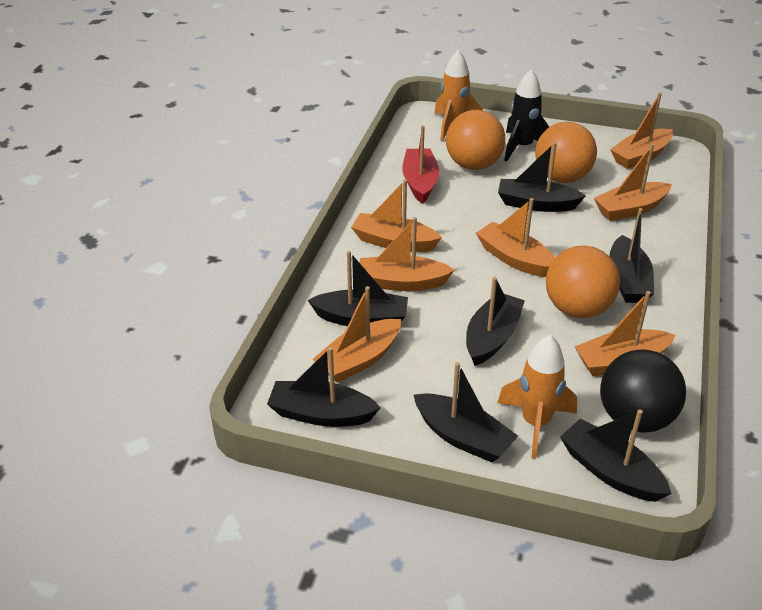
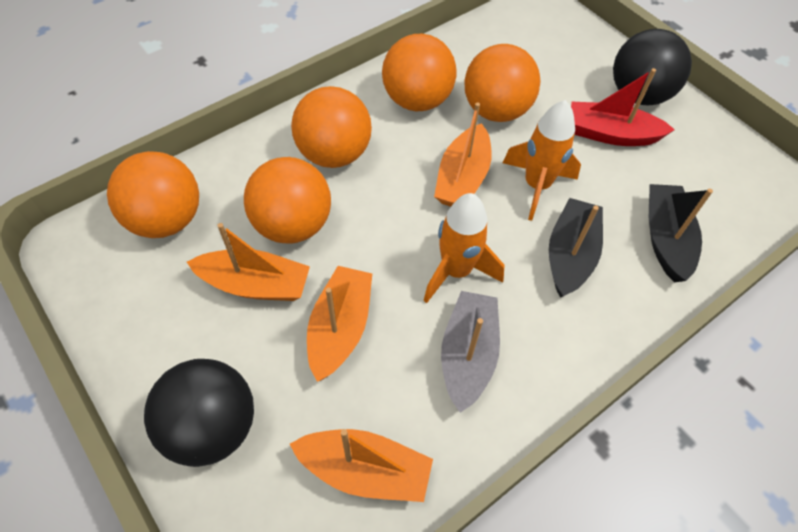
black ball: [600,349,686,433] = 1 -> [144,359,254,467] [613,29,692,105] = 2
black boat: [267,347,381,427] [308,251,408,326] [414,362,518,462] [466,277,525,366] [498,142,586,212] [560,409,672,502] [609,208,654,303] = 7 -> [549,198,603,298] [649,184,713,283] = 2
black rocket: [504,69,549,162] = 1 -> none = 0
grey boat: none = 0 -> [441,291,500,413] = 1
orange ball: [446,110,505,170] [535,122,597,183] [546,245,620,318] = 3 -> [107,151,199,238] [244,157,331,243] [291,86,372,168] [382,34,456,111] [465,44,541,122] = 5
orange boat: [312,286,401,383] [351,179,442,252] [360,217,454,291] [476,198,555,277] [575,291,675,376] [594,144,672,221] [610,93,673,169] = 7 -> [187,223,310,301] [290,429,433,502] [307,266,372,382] [434,102,492,206] = 4

